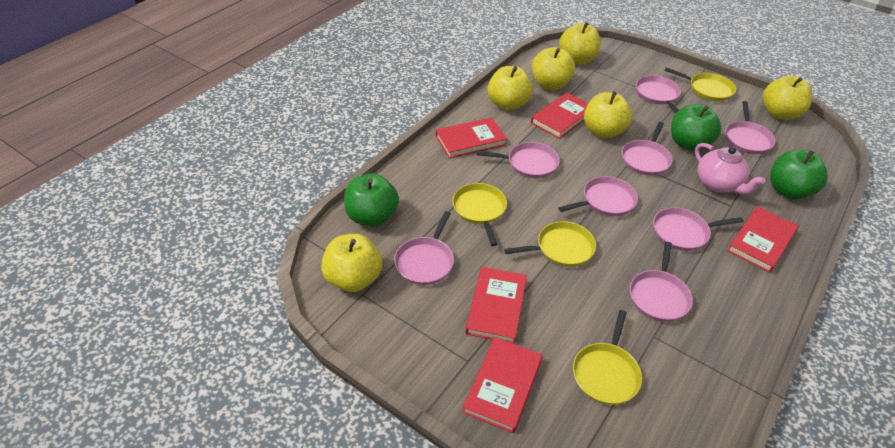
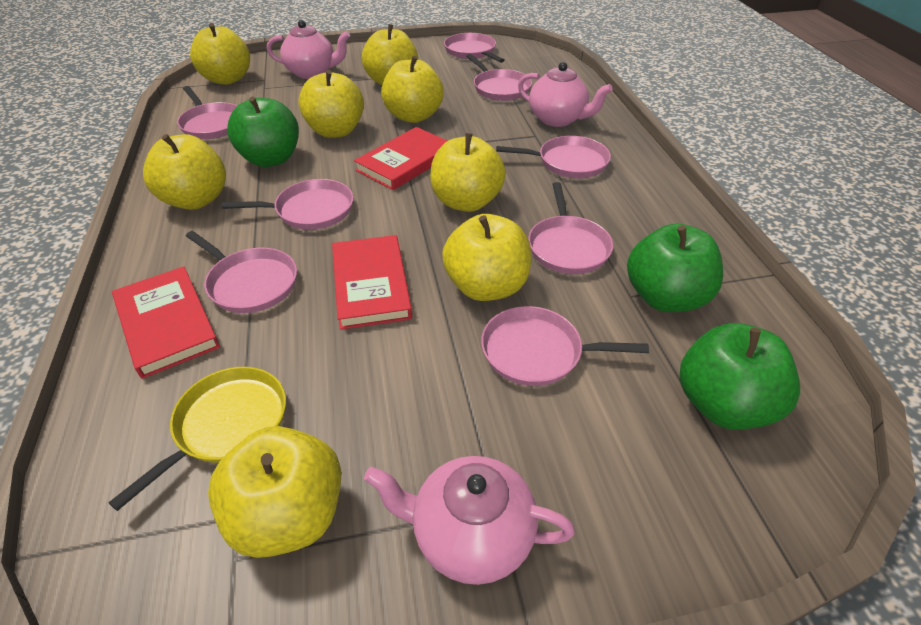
pink teapot: [695,143,766,194] = 1 -> [267,20,350,79] [364,456,575,585] [518,62,613,127] = 3
red book: [436,118,507,159] [462,337,543,433] [465,267,527,344] [531,93,588,139] [727,206,798,273] = 5 -> [112,266,220,379] [332,235,412,330] [354,127,447,190] = 3
yellow apple: [321,234,382,292] [487,66,533,111] [532,47,575,90] [559,22,601,64] [584,91,632,138] [763,75,812,120] = 6 -> [143,134,226,210] [190,23,250,85] [208,426,341,558] [298,70,364,138] [362,24,419,85] [381,56,443,123] [430,133,506,212] [442,214,531,301] = 8
yellow pan: [452,183,507,246] [504,221,596,267] [573,310,642,405] [664,67,736,101] = 4 -> [108,367,286,511] = 1

